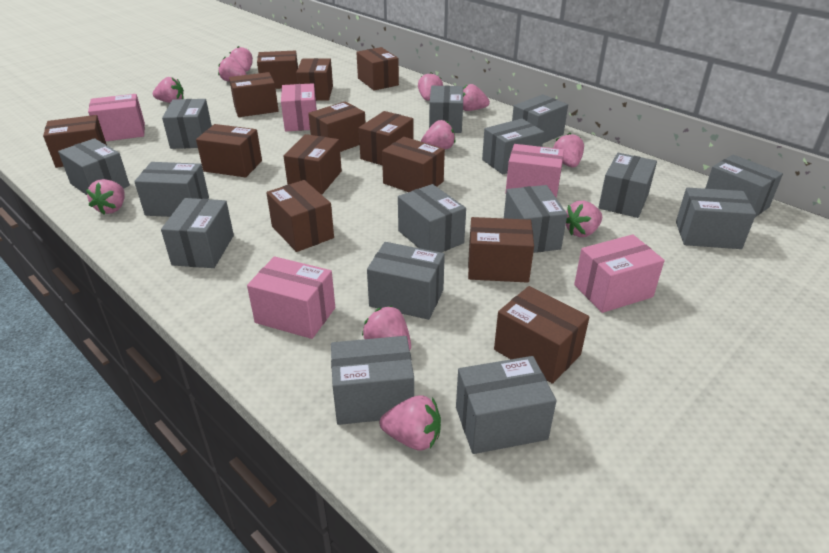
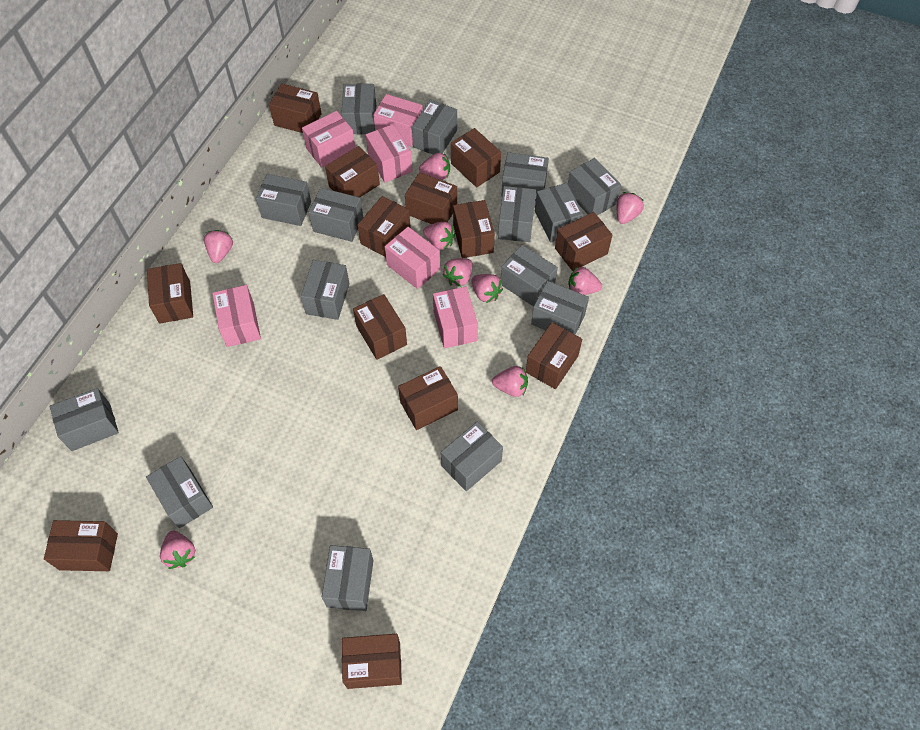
pink box: [88,94,145,141] [247,256,335,339] [281,83,317,131] [505,144,564,198] [574,234,664,313] = 5 -> [212,285,261,347] [302,111,355,167] [366,124,413,182] [373,94,423,147] [385,227,440,289] [433,286,478,348] = 6
pink strawberry: [86,179,125,214] [153,77,184,103] [218,57,246,81] [229,46,253,72] [362,306,411,350] [380,395,441,450] [418,72,443,101] [421,120,455,149] [463,84,490,111] [553,133,584,167] [566,201,602,237] = 11 -> [160,531,195,569] [204,230,233,263] [419,153,450,180] [423,222,455,250] [443,258,473,287] [471,274,503,303] [492,366,528,397] [569,266,602,295] [616,192,644,224] = 9

